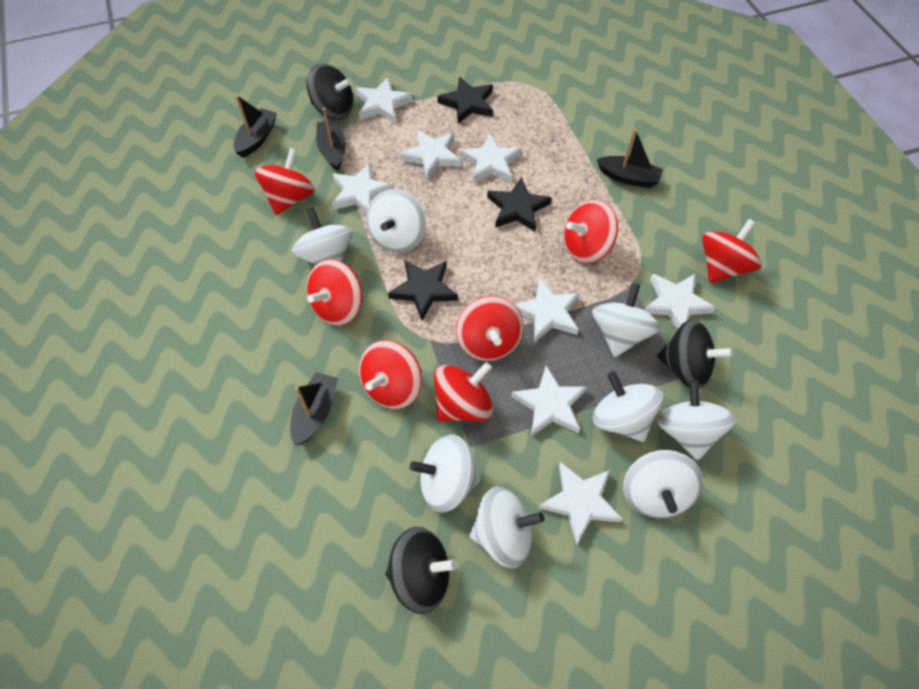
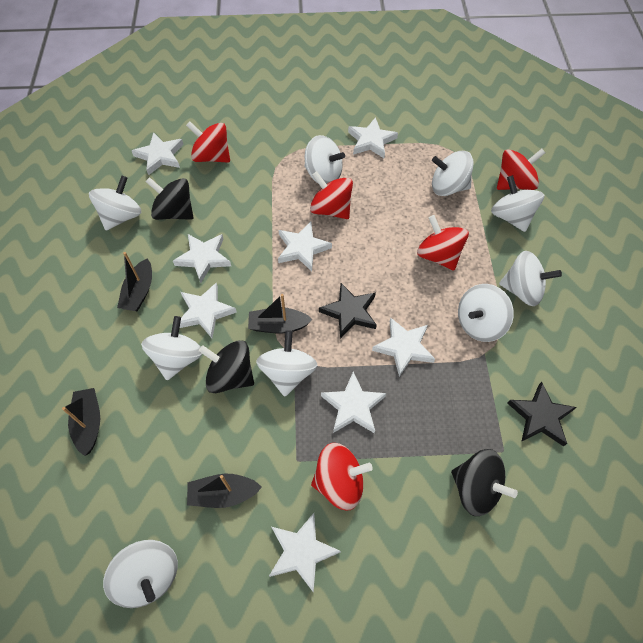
black star: [388,260,458,320] [437,77,493,124] [487,177,551,232] = 3 -> [319,283,377,339] [507,382,577,446] = 2
red spinning top: [254,148,315,215] [306,259,362,326] [359,340,422,409] [434,362,493,422] [456,296,524,361] [564,200,618,263] [702,219,762,283] = 7 -> [186,121,230,163] [310,171,353,219] [311,443,373,511] [417,215,469,271] [497,149,545,190] = 5
white spinning top: [292,207,353,265] [366,189,426,253] [410,435,480,512] [469,487,544,568] [592,283,660,357] [593,371,663,442] [623,450,703,518] [657,380,736,460] = 8 -> [89,176,142,231] [103,540,178,608] [141,316,202,380] [256,330,317,396] [304,135,345,184] [432,151,474,196] [458,284,514,342] [491,175,545,232] [499,251,562,306] = 9

